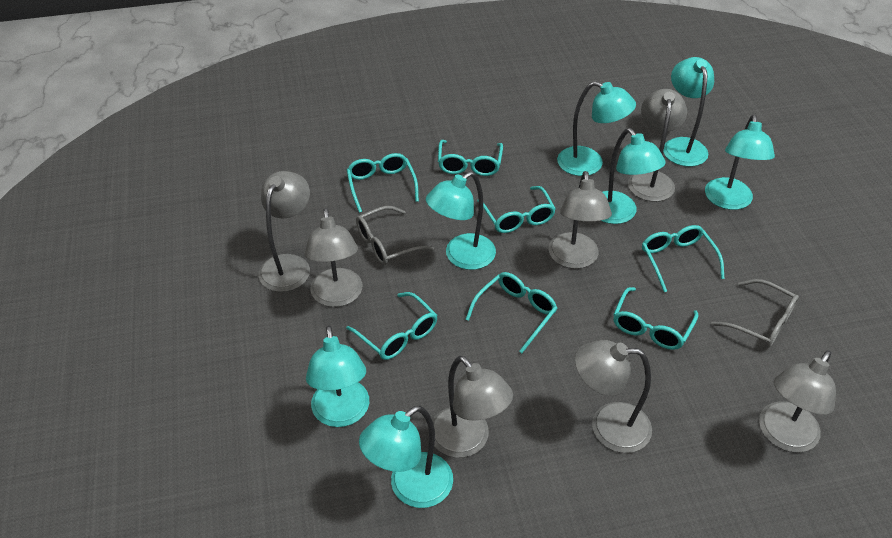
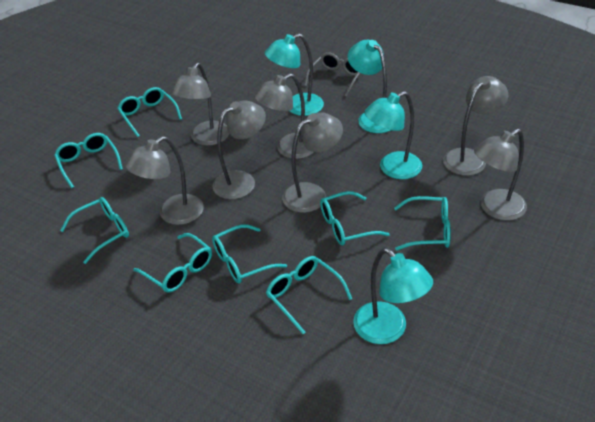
grey glasses: [356,206,434,265] [711,279,799,348] = 2 -> [304,52,361,97] = 1
turquoise glasses: [346,292,437,360] [347,153,419,213] [438,140,503,176] [466,272,557,353] [477,186,556,233] [613,287,698,350] [642,225,725,292] = 7 -> [54,133,123,188] [60,197,129,264] [117,87,182,137] [133,233,212,292] [212,224,287,283] [266,256,352,334] [320,191,390,245] [394,196,451,251] = 8
turquoise lamp: [306,325,369,427] [359,405,453,508] [426,171,496,270] [557,81,636,176] [601,128,666,224] [663,57,714,167] [705,115,775,210] = 7 -> [265,34,324,116] [348,40,391,133] [353,248,433,344] [364,91,422,179] = 4

